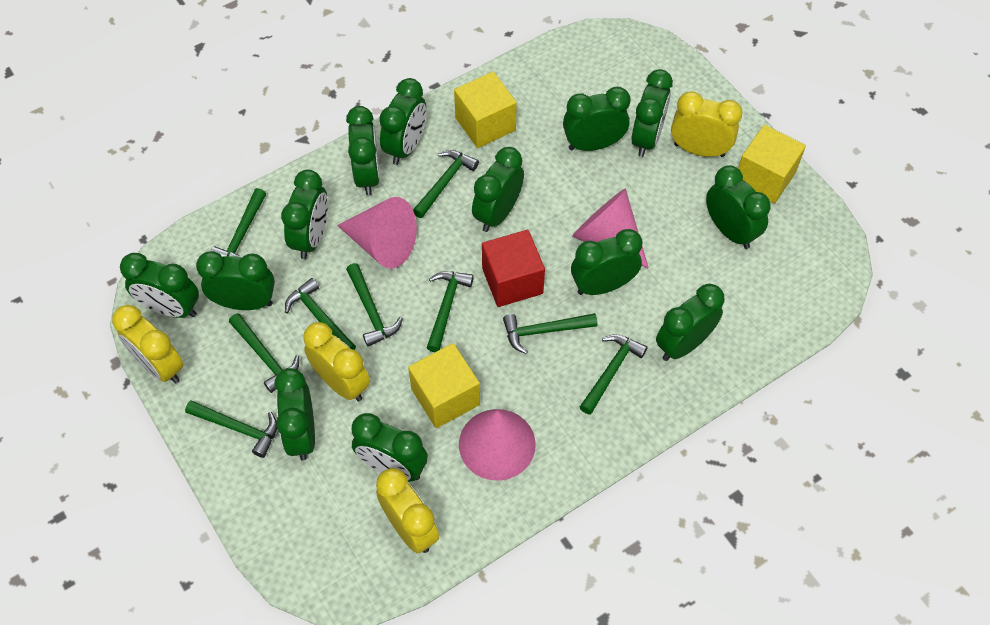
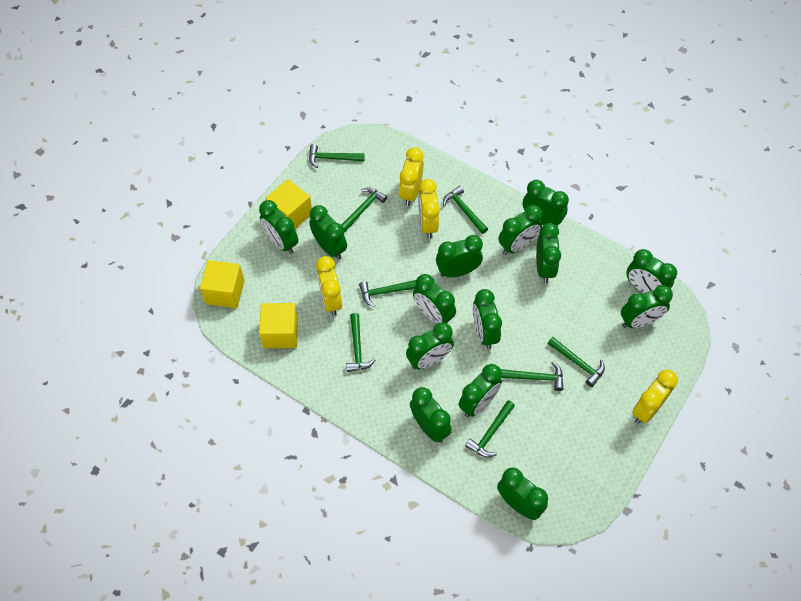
green clock: [120,253,199,318] [196,251,275,310] [274,368,315,461] [281,169,328,259] [346,106,380,195] [352,413,428,482] [379,78,426,165] [472,147,524,232] [563,87,630,151] [571,229,642,295] [631,69,673,157] [656,284,724,361] [706,166,771,249] = 13 -> [259,200,298,254] [309,205,347,260] [406,323,454,370] [410,387,452,443] [413,274,456,324] [436,235,483,277] [459,364,502,417] [473,289,502,349] [497,468,548,520] [498,205,542,255] [523,180,569,227] [536,223,561,283] [621,285,673,328] [626,249,677,293] = 14
green hammer: [185,400,277,458] [211,188,266,257] [229,313,299,393] [285,278,356,350] [346,263,403,347] [413,150,479,218] [426,271,474,352] [503,313,598,354] [580,334,648,415] = 9 -> [309,144,365,168] [341,187,387,232] [346,313,376,372] [359,280,416,307] [443,186,488,234] [465,400,515,457] [501,362,564,391] [548,337,605,387] = 8
pink cone: [337,197,417,268] [459,409,536,481] [572,189,649,269] = 3 -> none = 0
red cube: [482,230,545,307] = 1 -> none = 0

